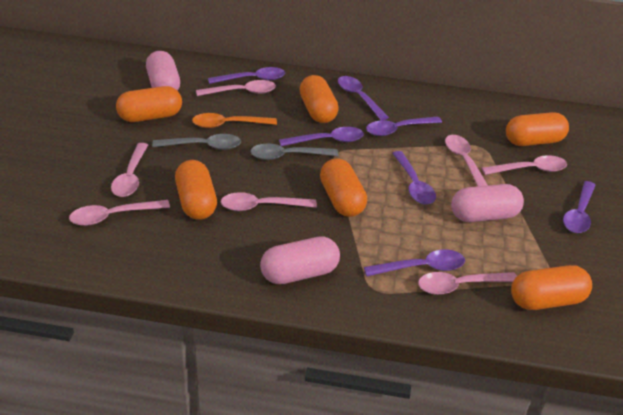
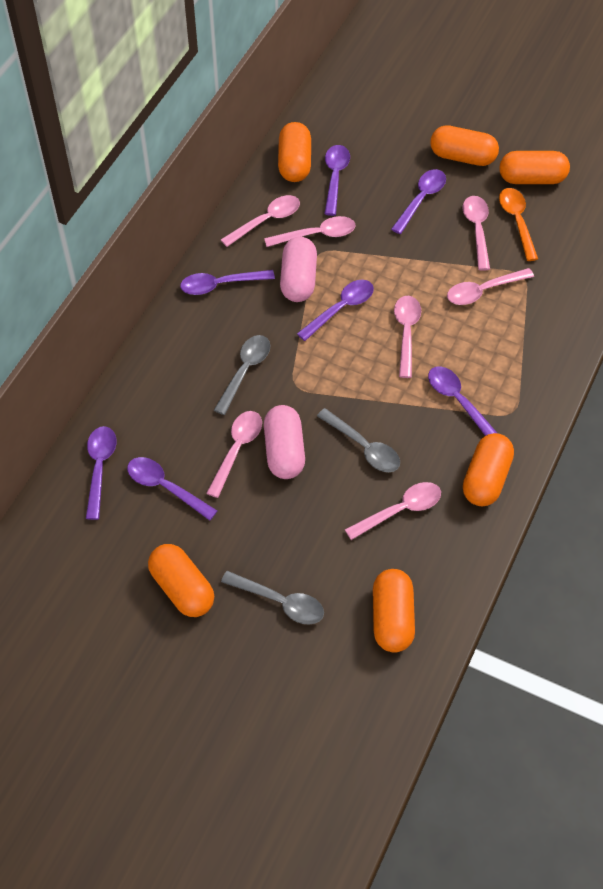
grey spoon: [152,134,241,150] [250,144,339,160] = 2 -> [214,335,270,415] [221,571,324,625] [317,408,400,472] = 3
pink capsule: [146,51,180,91] [260,236,340,284] [451,184,524,222] = 3 -> [264,405,305,479] [280,237,317,302] = 2

